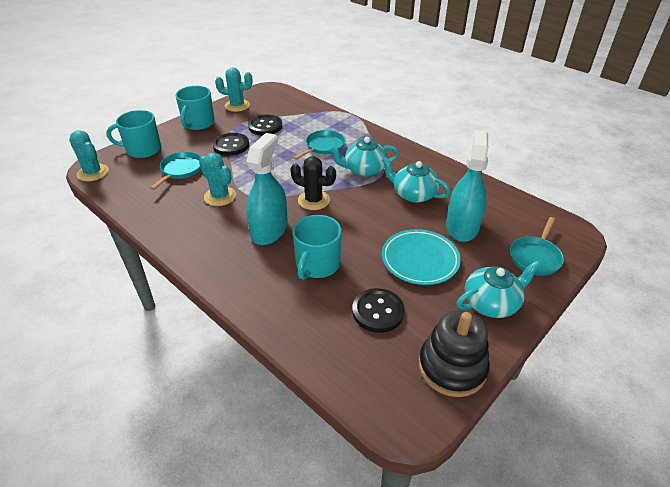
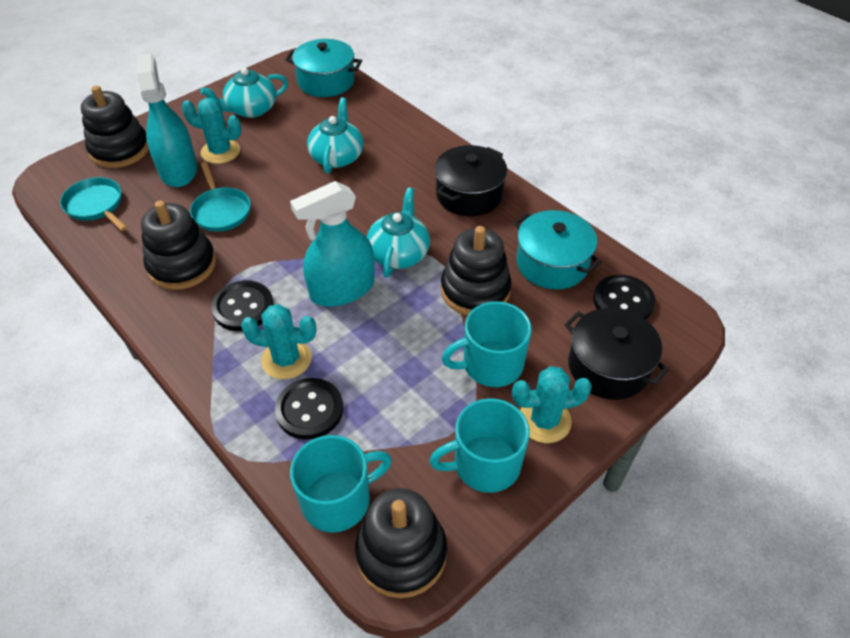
black cactus: [290,157,336,210] = 1 -> none = 0
black pot: none = 0 -> [435,145,507,216] [565,308,669,400] = 2
black stacking toy: [419,310,490,397] = 1 -> [81,86,149,168] [141,200,216,290] [355,488,447,598] [441,226,512,315] = 4
turquoise pan: [150,152,201,190] [293,130,345,160] [510,217,564,276] = 3 -> [60,177,127,231] [190,162,251,232] = 2
turquoise plate: [382,229,461,285] = 1 -> none = 0
turquoise pot: none = 0 -> [285,39,362,97] [514,210,601,289] = 2

